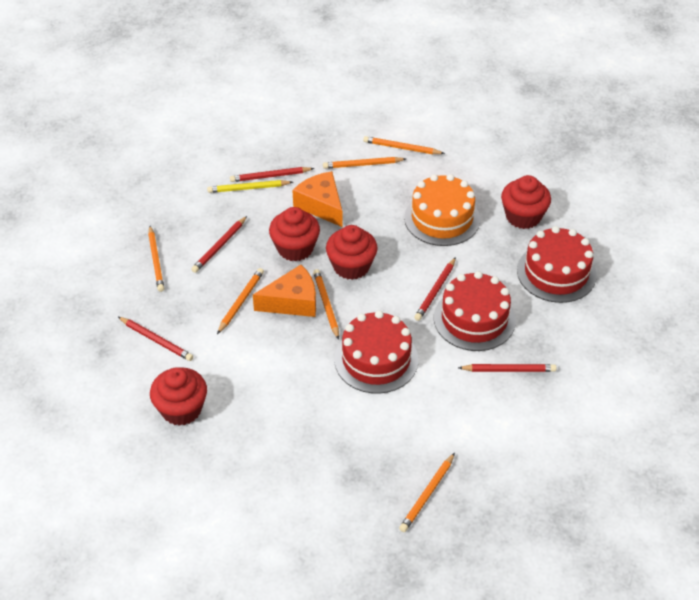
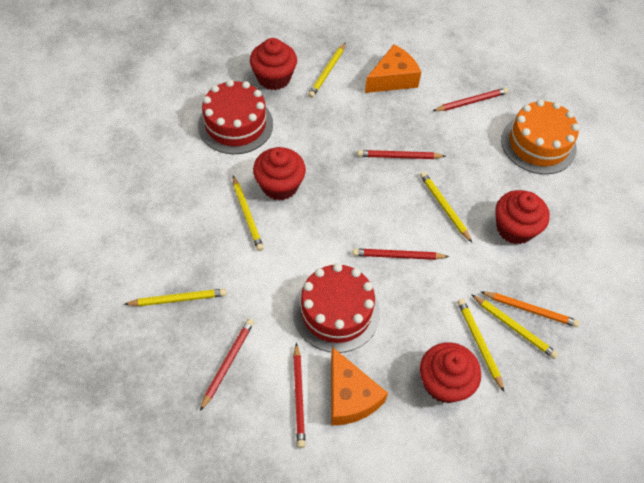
orange pencil: [148,226,164,292] [217,268,264,334] [313,269,339,340] [323,157,406,169] [363,136,445,154] [399,453,455,532] = 6 -> [481,292,580,327] = 1
red cake: [334,310,418,394] [434,271,516,351] [517,226,596,303] = 3 -> [198,80,273,154] [293,263,380,353] = 2
yellow pencil: [207,180,293,193] = 1 -> [124,289,226,306] [233,176,264,251] [308,43,346,98] [420,172,472,242] [457,299,504,391] [471,294,558,359] = 6

